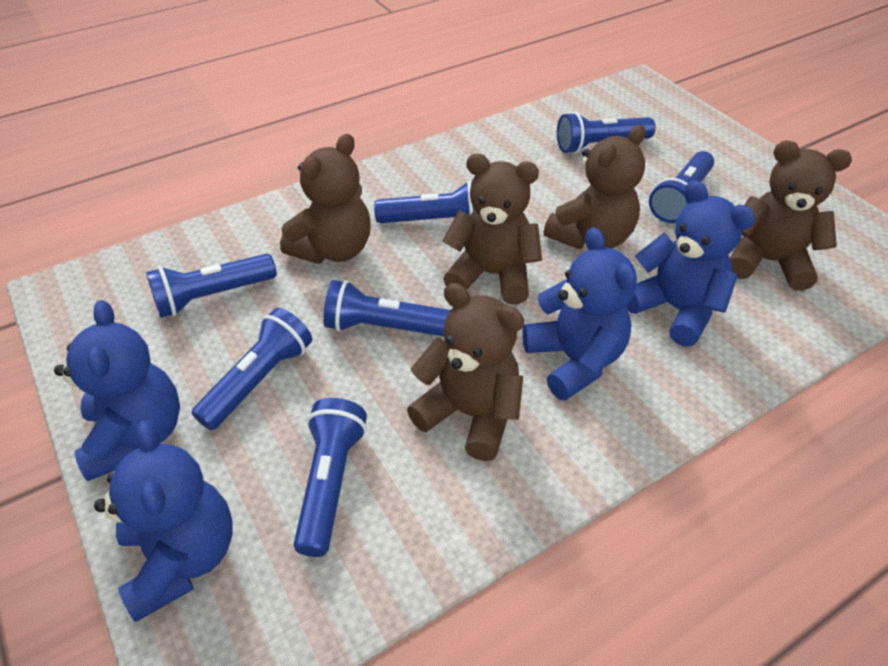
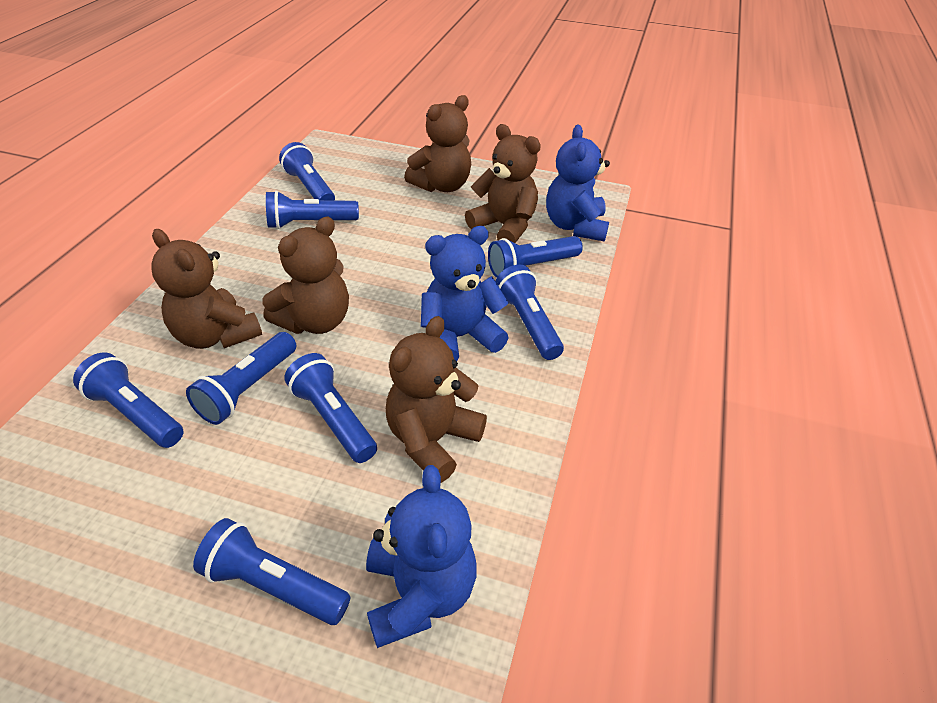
blue flashlight: [146,254,277,318] [191,308,312,430] [294,398,367,557] [323,280,450,337] [374,181,474,223] [557,112,656,154] [649,151,714,223] = 7 -> [73,352,184,448] [186,332,296,425] [193,518,350,625] [266,191,359,229] [279,142,335,200] [284,353,377,463] [488,236,583,278] [495,265,564,360] = 8
blue teddy bear: [54,300,180,481] [94,420,233,622] [522,227,637,401] [626,180,755,347] = 4 -> [366,465,477,648] [421,226,509,361] [546,125,610,242] = 3

